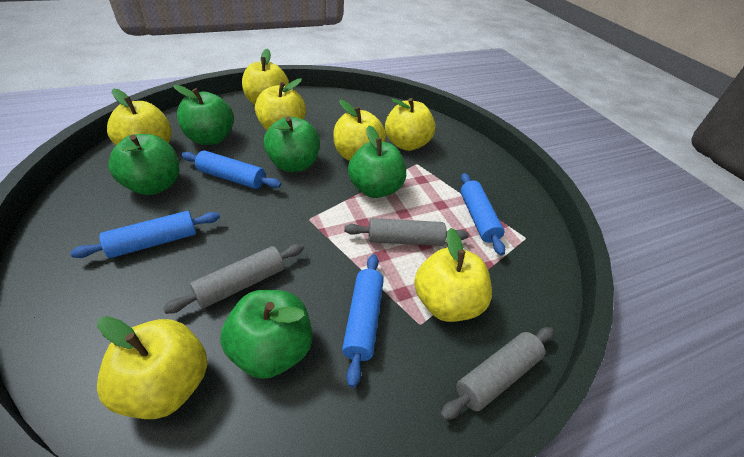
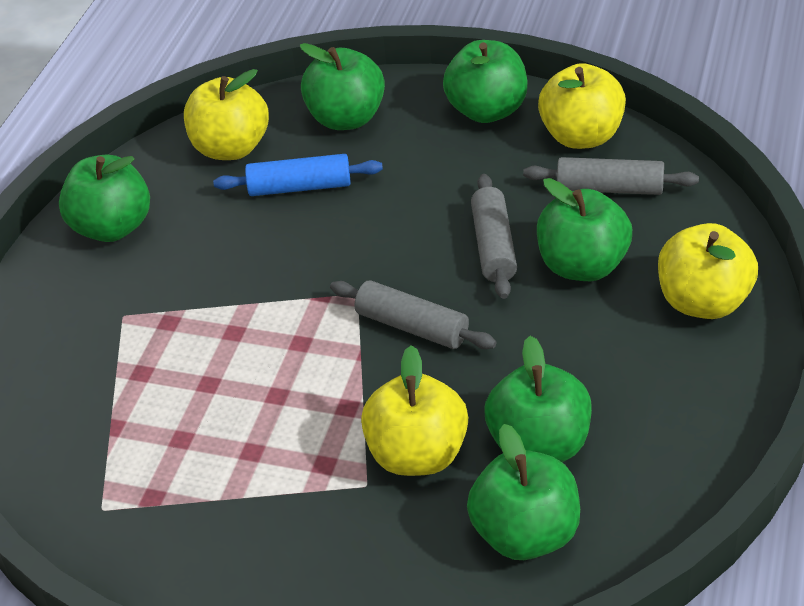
blue rolling pin: [70,211,220,258] [181,150,281,189] [342,254,384,388] [460,173,505,256] = 4 -> [213,154,383,196] = 1
green apple: [108,134,179,195] [173,85,234,145] [220,290,312,379] [263,117,320,172] [348,126,406,198] = 5 -> [59,154,150,242] [300,43,385,130] [443,40,527,123] [467,424,580,560] [485,336,592,462] [537,178,632,281] = 6
yellow apple: [97,316,207,419] [107,88,172,145] [242,49,289,105] [255,78,306,130] [334,100,386,161] [385,98,436,151] [414,228,492,322] = 7 -> [184,69,269,160] [361,345,468,476] [538,63,626,149] [658,223,758,319] = 4

